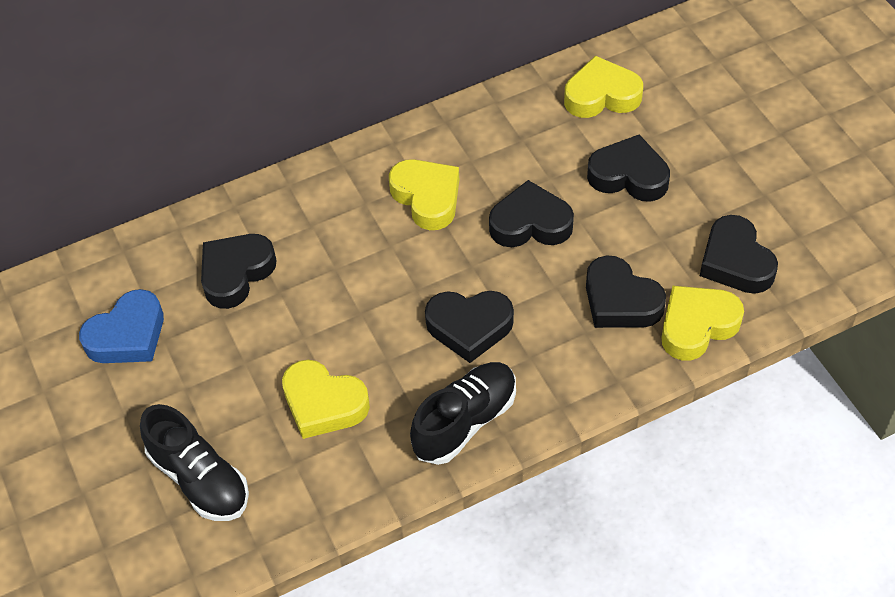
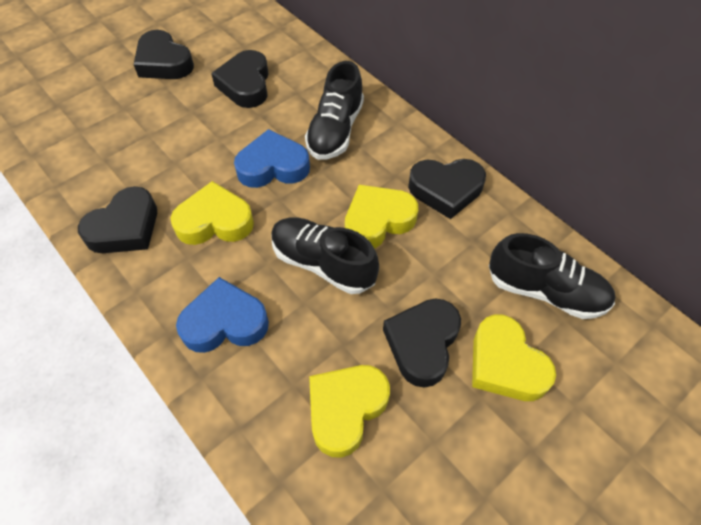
black heart: [201,234,277,309] [425,291,514,363] [489,180,574,247] [586,256,666,328] [587,135,670,202] [700,215,778,294] = 6 -> [78,186,157,253] [134,30,194,79] [211,50,269,108] [383,298,461,388] [408,159,486,219] = 5
black shoe: [140,404,249,521] [410,362,516,465] = 2 -> [271,217,379,294] [305,61,364,160] [489,233,615,319] = 3
blue heart: [79,289,164,363] = 1 -> [176,277,269,353] [234,129,310,188] = 2

